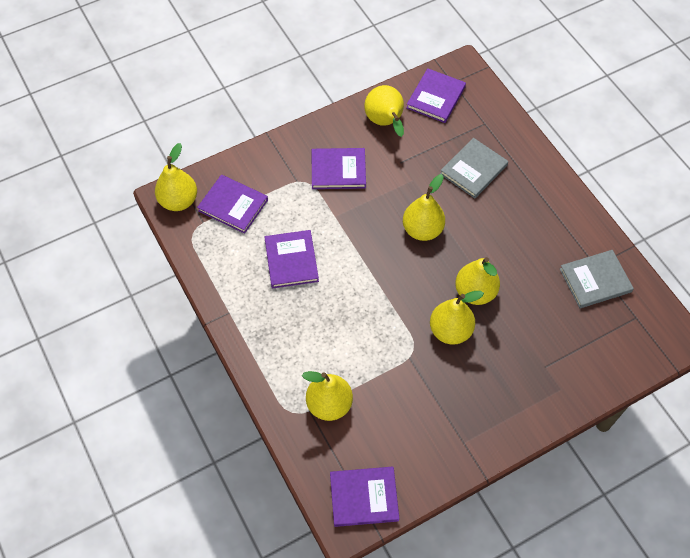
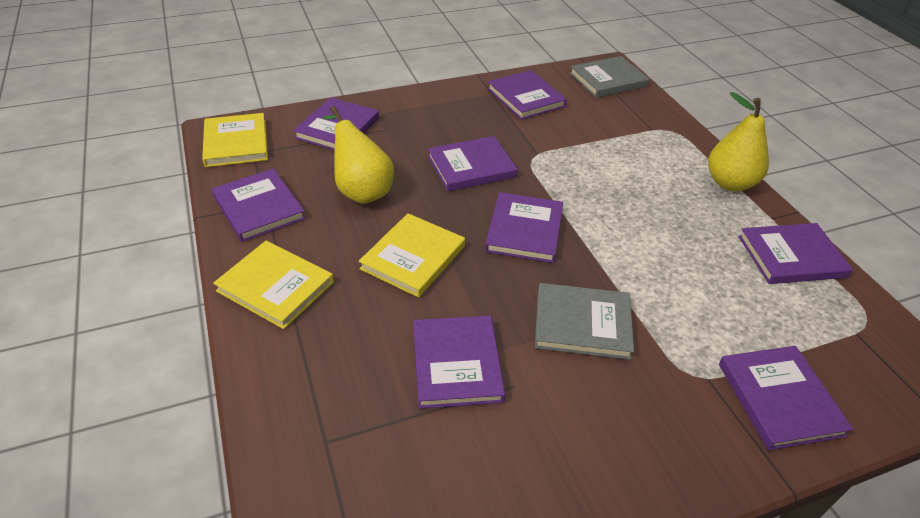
purple book: [197,175,268,234] [264,230,319,288] [312,148,366,189] [330,467,399,527] [407,68,466,123] = 5 -> [212,169,306,242] [293,97,379,151] [413,316,505,409] [428,136,518,191] [485,192,563,263] [487,70,567,120] [719,346,853,450] [738,223,853,284] = 8
yellow book: none = 0 -> [202,113,268,167] [213,241,334,329] [359,213,465,298] = 3
yellow pear: [155,143,197,211] [302,371,353,421] [364,85,404,137] [403,174,445,241] [430,291,484,345] [455,257,500,305] = 6 -> [322,106,394,204] [708,92,769,191] = 2

